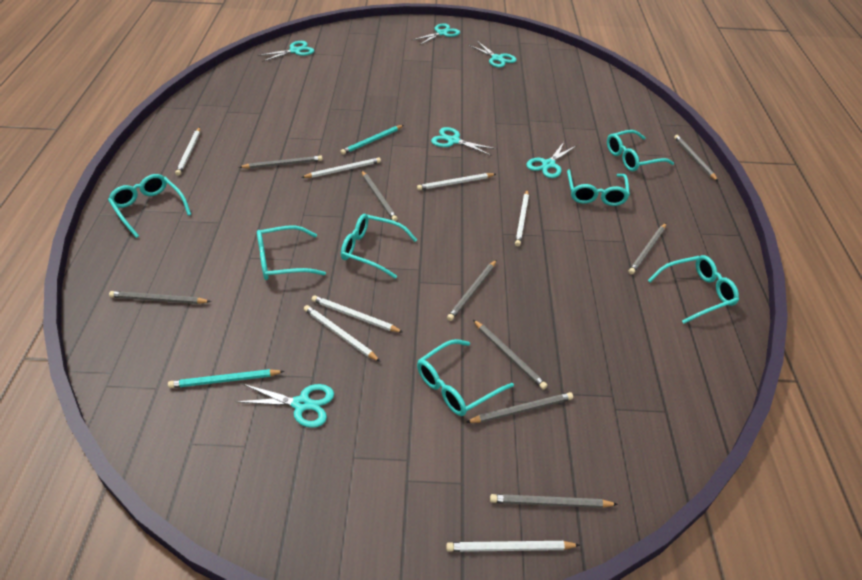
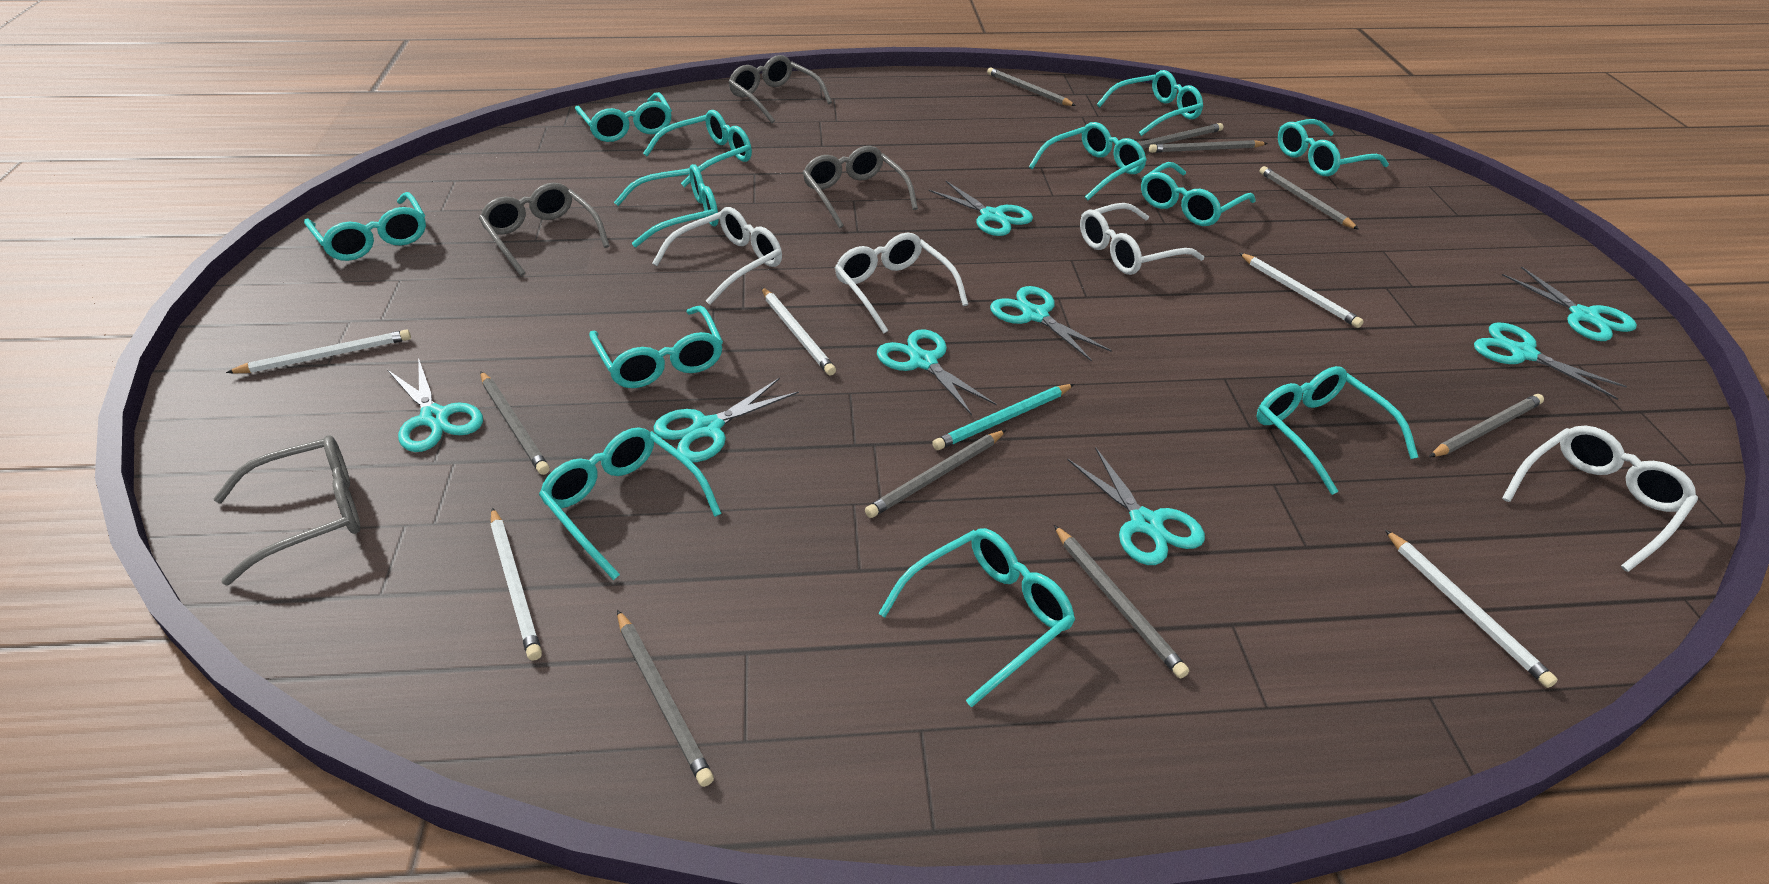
grey glasses: none = 0 -> [213,435,360,585] [479,183,609,276] [728,55,832,123] [803,146,918,228] = 4
turquoise glasses: [108,174,191,238] [257,225,326,280] [341,214,417,279] [417,339,514,416] [567,169,630,206] [607,130,674,171] [648,255,739,324] = 7 -> [304,192,426,261] [539,427,722,580] [575,92,672,142] [589,305,723,388] [614,164,719,247] [643,110,752,187] [878,528,1075,707] [1029,122,1147,200] [1097,70,1203,136] [1141,162,1256,226] [1256,366,1418,495] [1278,119,1389,176] = 12
turquoise pencil: [168,369,284,388] [340,125,404,155] = 2 -> [932,384,1074,450] = 1
turquoise scissors: [235,384,334,428] [257,41,314,62] [411,23,460,46] [431,127,497,156] [469,41,517,68] [526,142,576,178] = 6 -> [387,358,483,452] [654,378,799,462] [877,329,997,415] [929,181,1033,236] [990,286,1112,362] [1067,447,1205,565] [1474,322,1627,400] [1502,266,1637,341] = 8
white glasses: none = 0 -> [652,207,782,305] [835,233,968,334] [1080,203,1204,275] [1502,425,1698,572] = 4
white pencil: [175,127,200,176] [301,157,381,178] [304,305,381,362] [311,295,403,333] [417,173,496,190] [446,541,580,552] [515,189,529,246] = 7 -> [226,329,411,374] [491,508,542,661] [761,287,836,375] [1239,253,1364,328] [1385,530,1558,688] = 5

